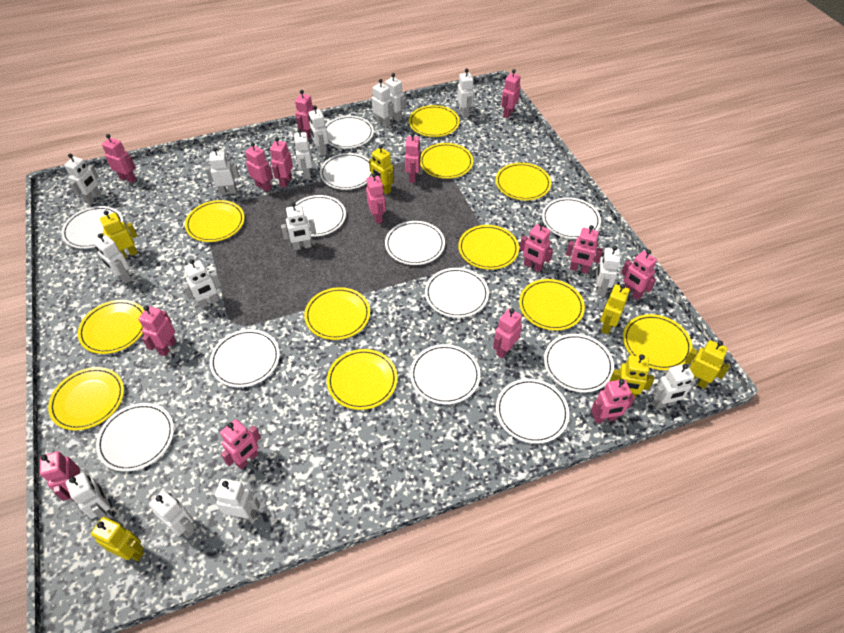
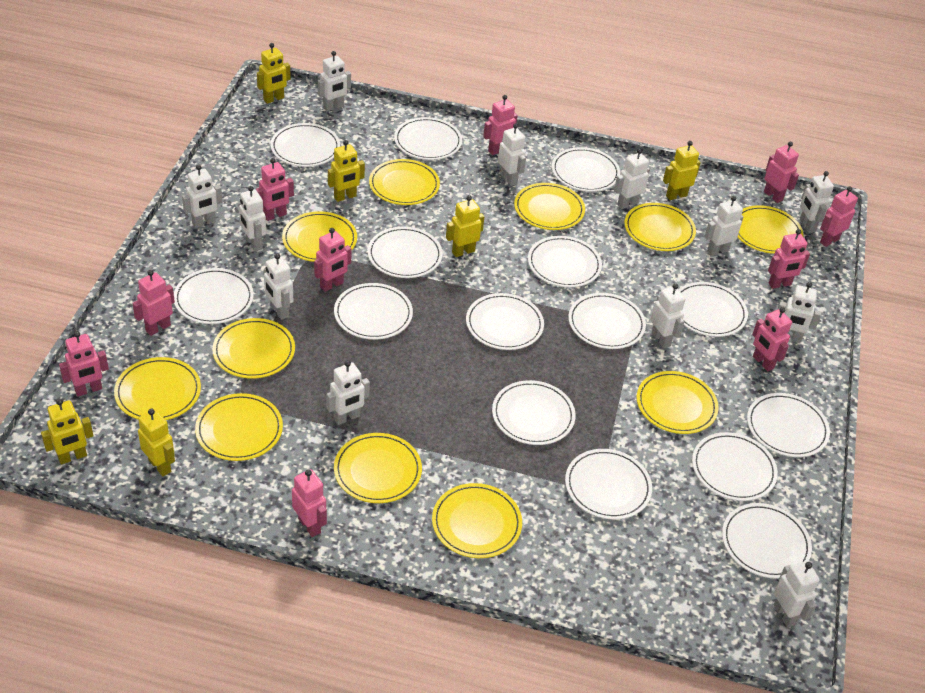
pink robot: [40,451,80,501] [102,134,136,183] [139,306,176,356] [220,419,261,469] [245,142,273,192] [270,137,293,188] [295,90,314,140] [366,173,386,224] [405,132,421,183] [493,308,522,358] [501,69,521,118] [520,222,553,272] [566,225,603,274] [591,379,635,423] [621,250,657,300] = 15 -> [59,331,109,397] [132,270,175,336] [255,158,294,221] [292,469,327,537] [314,228,352,292] [483,95,518,155] [752,307,792,372] [764,142,799,203] [768,229,810,289] [820,186,858,247] = 10
white plate: [61,206,123,249] [96,403,174,472] [210,329,280,387] [296,195,346,236] [320,153,372,190] [325,116,374,149] [385,221,445,265] [410,344,480,404] [425,268,489,318] [496,379,569,444] [542,197,601,239] [544,334,614,392] = 12 -> [174,268,254,324] [271,123,340,167] [334,283,413,340] [368,227,443,278] [394,117,462,160] [466,293,544,350] [492,380,576,445] [528,236,602,287] [552,147,620,192] [565,449,652,520] [568,293,646,349] [678,282,748,337] [692,432,778,501] [722,503,812,579] [747,393,830,457] = 15
white robot: [64,154,101,204] [66,472,113,519] [94,234,132,284] [149,490,195,538] [182,259,221,309] [205,147,239,195] [212,479,260,521] [281,202,316,250] [294,129,312,179] [309,106,329,156] [372,79,394,128] [385,73,406,122] [457,68,474,118] [596,246,620,297] [652,364,696,409] = 15 -> [182,165,222,228] [239,186,266,251] [264,253,293,320] [318,51,351,111] [327,360,370,425] [498,123,526,186] [614,149,650,209] [651,284,685,348] [705,196,743,256] [773,561,820,628] [777,282,821,343] [800,171,834,233] = 12

